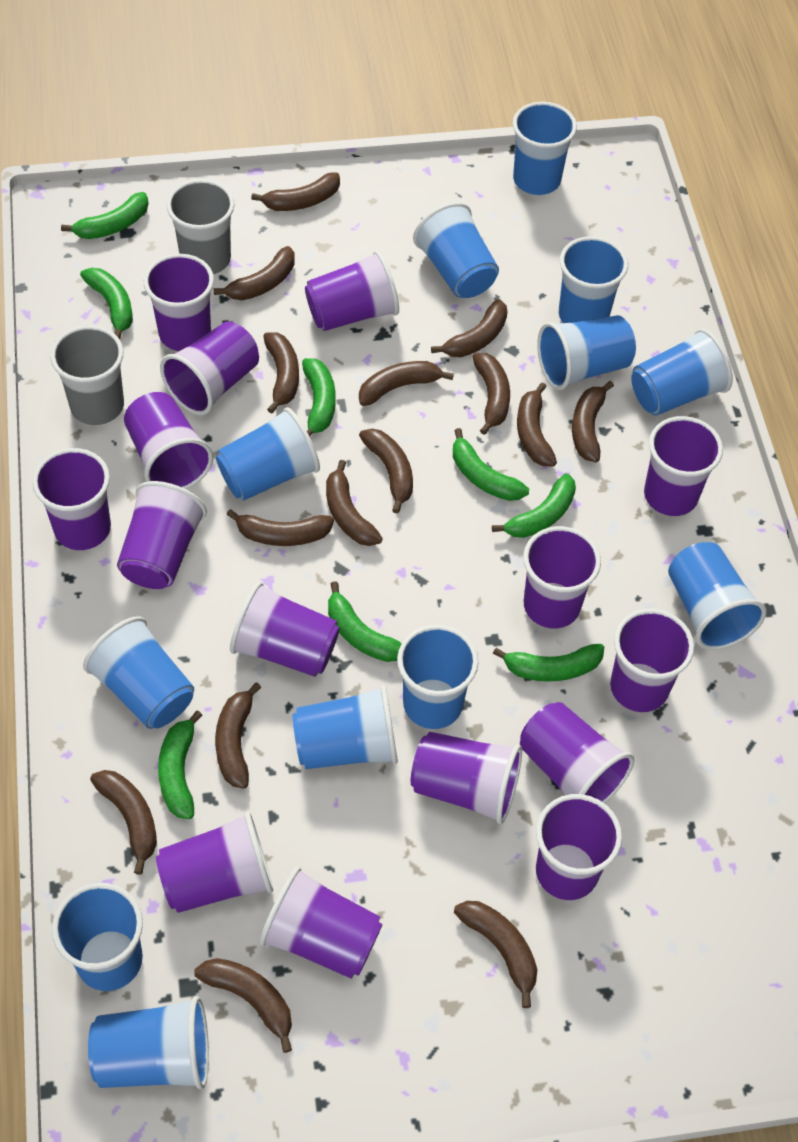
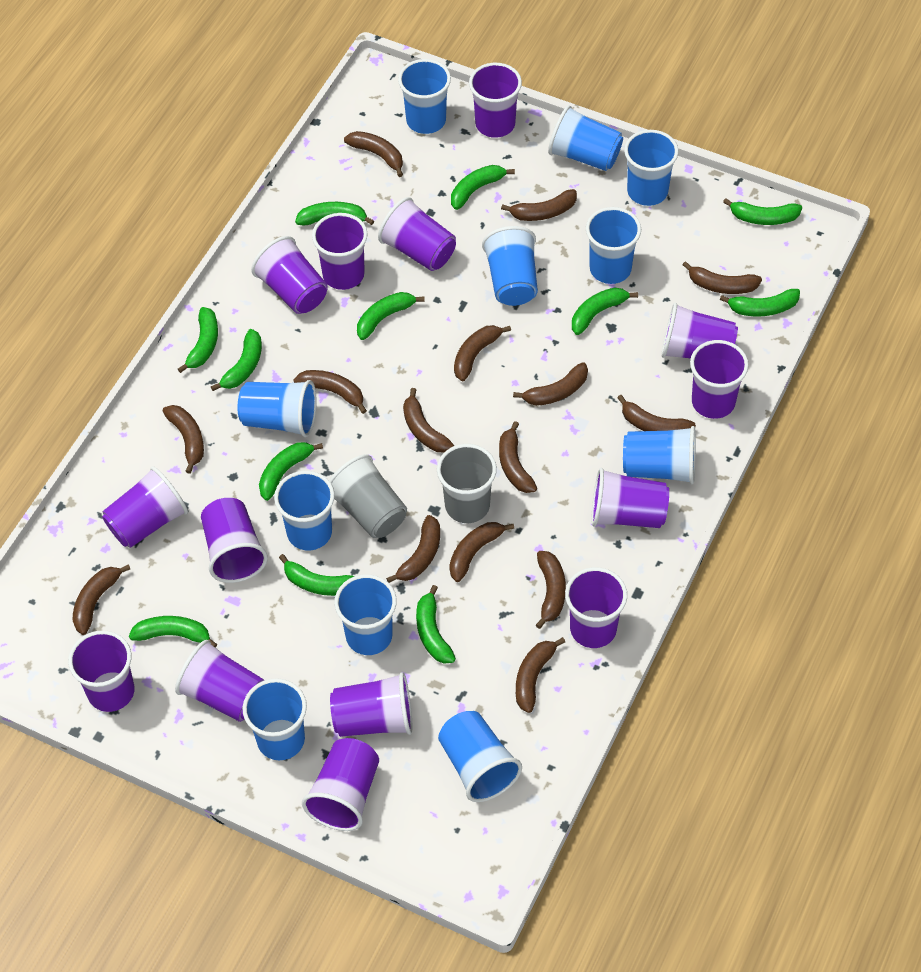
blue cup: [52,883,143,991] [83,617,194,729] [88,996,209,1089] [216,407,320,501] [293,685,398,769] [397,625,478,729] [413,202,499,298] [513,102,577,195] [537,315,636,390] [559,236,628,323] [631,328,733,415] [668,542,767,650] = 12 -> [238,380,317,437] [243,678,307,760] [274,471,335,550] [334,574,397,655] [398,59,451,134] [438,711,522,802] [482,226,538,306] [548,105,623,171] [586,207,641,284] [623,426,696,484] [624,130,679,206] = 11
green banana: [61,192,149,239] [80,268,133,340] [158,710,202,819] [302,358,336,437] [328,581,402,662] [453,428,529,501] [492,473,576,538] [493,644,604,682] = 8 -> [129,616,217,648] [178,307,218,373] [211,329,262,391] [259,442,323,501] [279,554,354,596] [295,202,374,226] [357,292,425,340] [416,585,456,664] [451,165,515,210] [572,287,638,335] [720,289,800,316] [723,198,802,225] = 12
purple cup: [32,448,111,550] [117,481,207,589] [124,392,213,489] [144,254,214,351] [156,811,273,913] [160,321,259,415] [230,581,340,677] [259,866,383,979] [305,250,399,331] [411,732,522,824] [520,702,634,804] [523,526,601,628] [536,794,622,900] [610,609,694,712] [644,416,723,516] = 15 -> [68,630,135,712] [102,466,188,548] [175,640,264,722] [201,498,268,583] [251,236,328,314] [302,738,379,831] [312,213,368,290] [330,672,412,737] [378,197,456,271] [469,63,522,138] [565,567,627,648] [591,468,669,528] [661,303,738,359] [690,340,749,419] = 14

